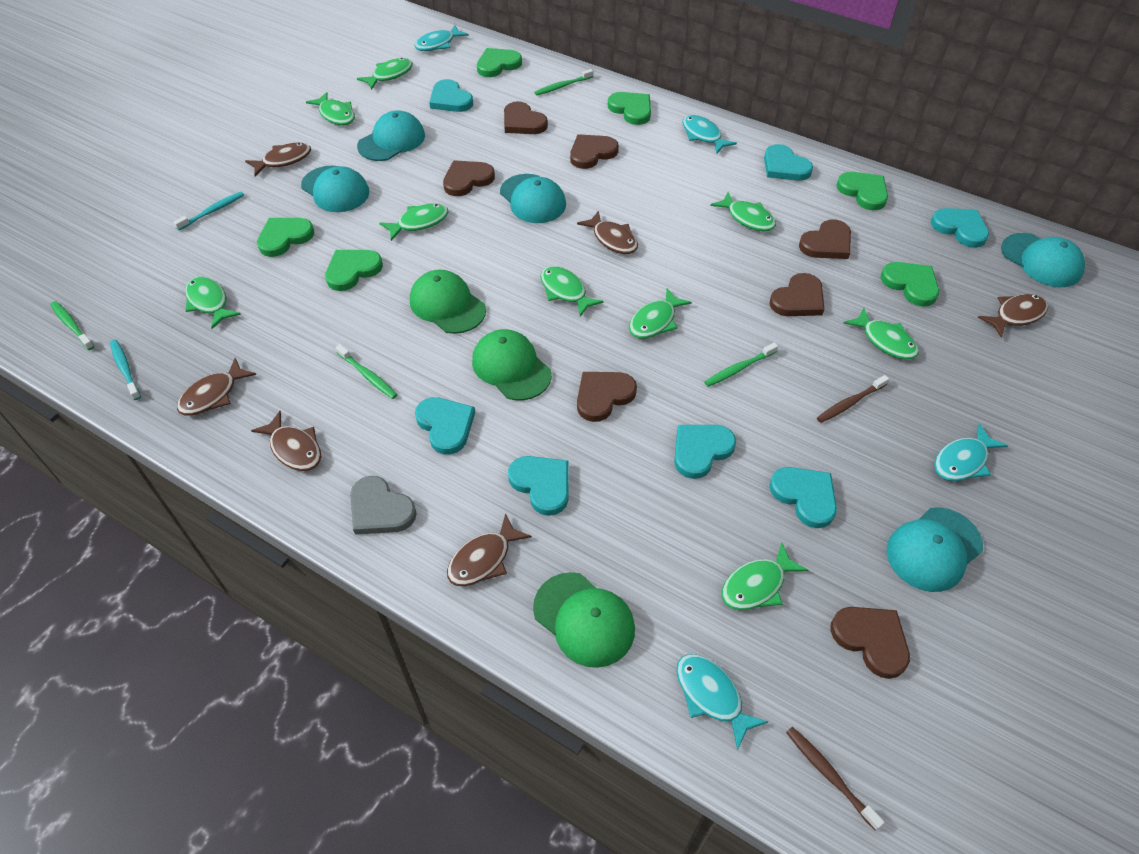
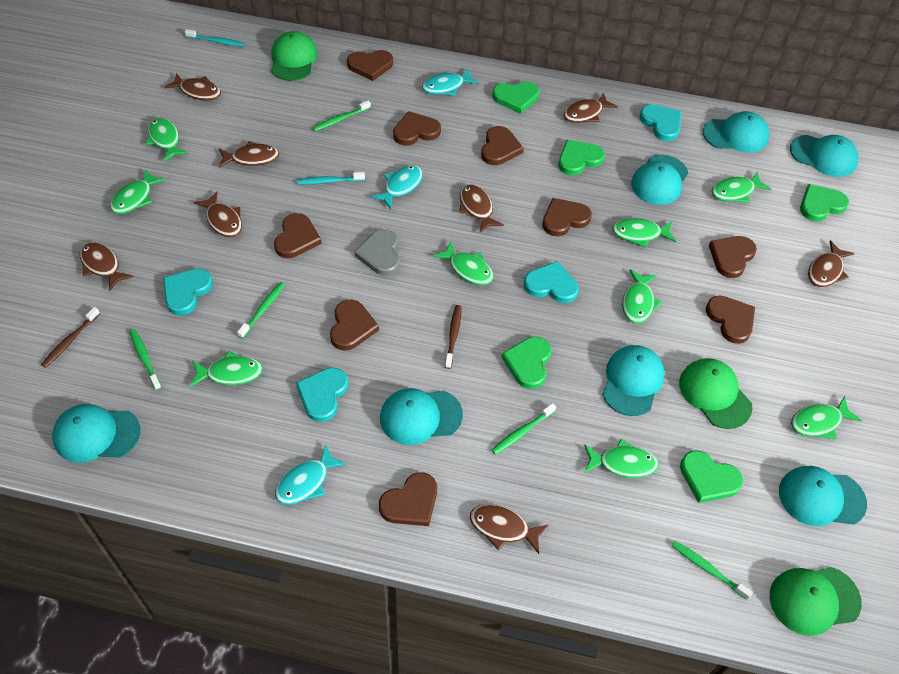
brown fish: [177,358,257,416] [245,143,311,176] [251,411,321,471] [447,513,532,586] [577,211,638,254] [978,294,1048,337] = 6 -> [80,242,134,291] [164,73,221,101] [194,192,242,237] [219,141,279,168] [459,184,504,232] [470,504,549,554] [564,93,618,123] [808,240,854,287] = 8
brown heart: [443,160,495,196] [504,101,548,134] [570,134,619,169] [577,372,637,422] [770,273,824,316] [799,219,851,259] [830,607,910,679] = 7 -> [274,213,322,258] [330,300,379,351] [347,50,393,81] [379,472,437,526] [393,111,441,146] [481,126,524,165] [542,198,592,236] [706,295,755,344] [709,236,757,278] = 9
green heart: [257,218,314,257] [325,250,383,291] [477,48,522,77] [608,92,651,125] [836,172,888,210] [881,262,939,307] = 6 -> [493,82,540,114] [501,337,551,389] [558,140,605,176] [680,450,743,503] [800,184,849,222] = 5
green toothbrush: [50,301,94,350] [335,344,397,399] [534,69,593,95] [704,342,778,387] = 4 -> [129,329,162,390] [237,282,285,339] [313,100,371,131] [492,403,556,455] [671,541,753,599] = 5
turquoise cap: [301,166,369,212] [357,110,425,161] [500,174,566,223] [887,507,983,592] [1001,233,1085,287] = 5 -> [52,404,141,463] [380,388,463,445] [602,345,665,416] [631,155,688,205] [703,111,769,153] [779,466,867,526] [790,135,858,177] = 7
turquoise fish: [415,25,469,51] [676,654,768,750] [682,115,737,153] [934,423,1008,481] = 4 -> [275,445,347,505] [371,165,423,209] [422,68,479,96] = 3
turquoise heart: [415,397,475,455] [429,79,473,112] [508,456,569,516] [674,425,736,479] [764,144,813,181] [769,467,837,528] [931,208,989,248] = 7 -> [163,269,213,316] [296,368,348,422] [524,261,579,303] [640,105,681,141] = 4

